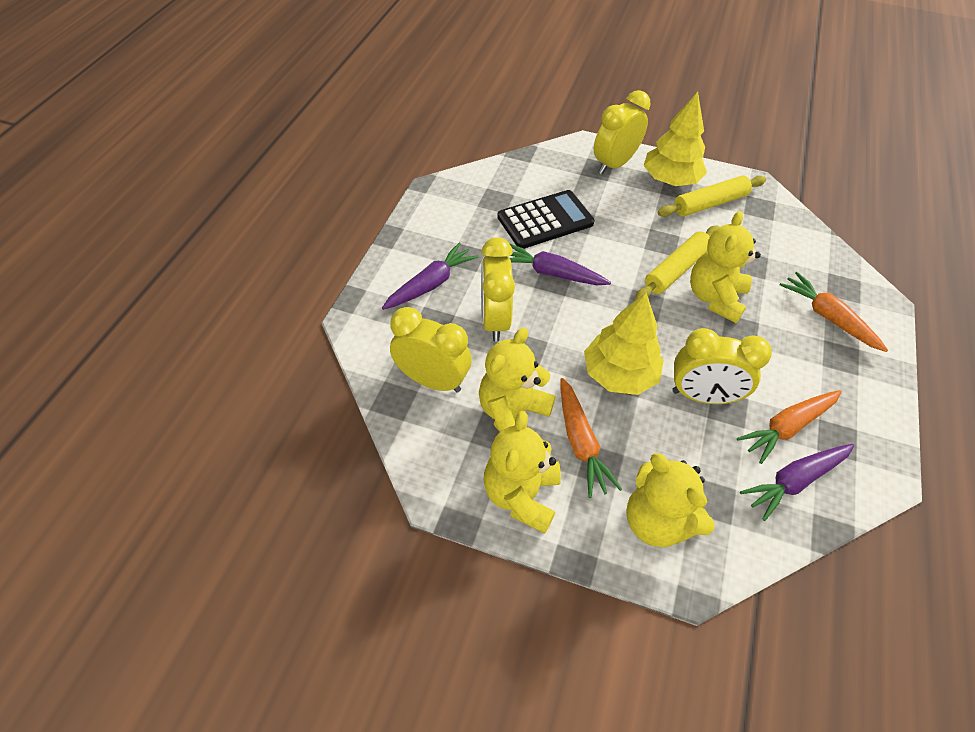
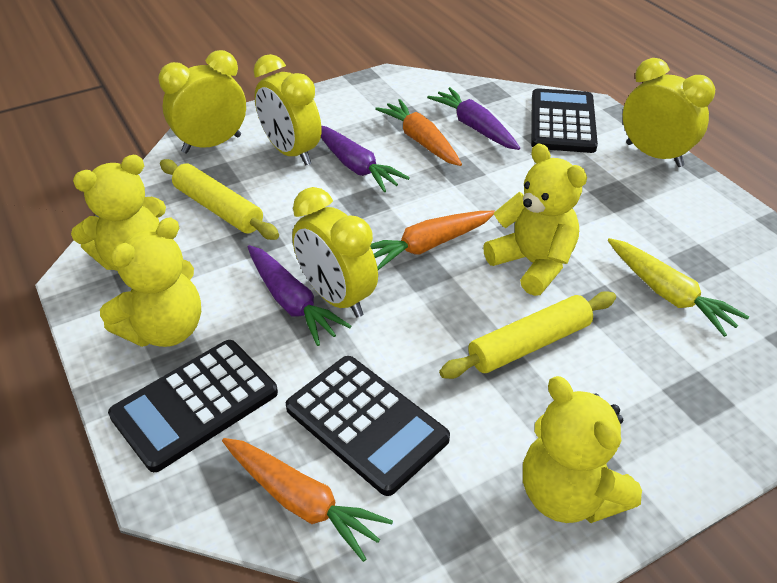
black calculator: [497,190,595,249] = 1 -> [108,340,278,472] [286,356,450,496] [531,88,598,153] = 3
yellow carrot: none = 0 -> [608,238,749,337] = 1
yellow tree: [584,293,664,395] [643,92,707,186] = 2 -> none = 0

